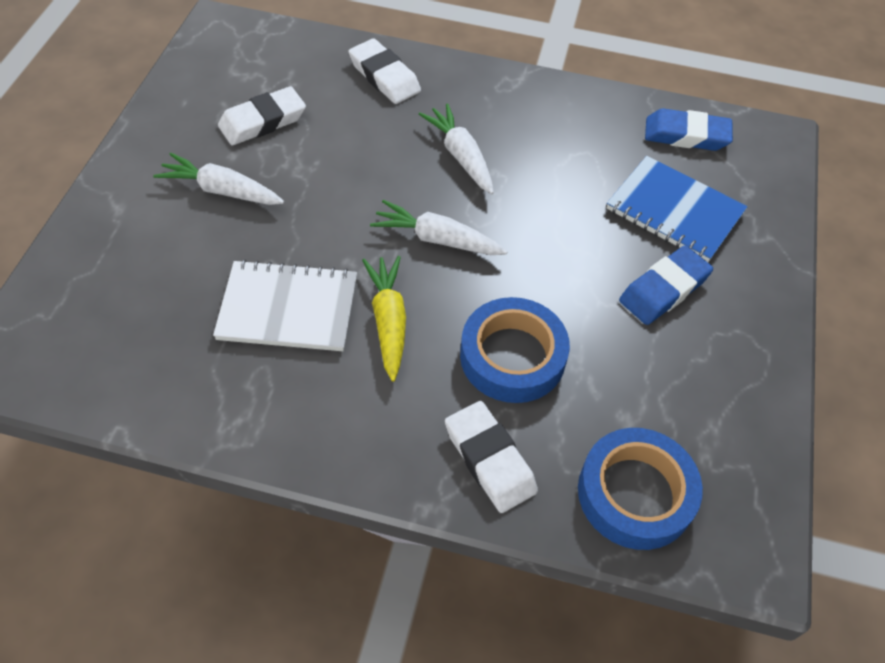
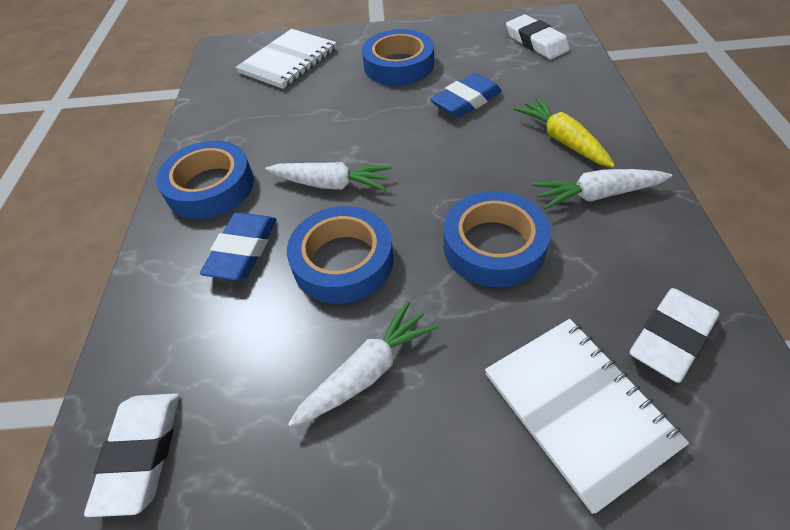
blue notebook: [607,156,748,262] = 1 -> none = 0
blue tape: [460,297,570,403] [578,428,703,550] = 2 -> [156,141,254,219] [287,206,394,304] [362,29,434,86] [443,191,551,287] = 4
white notebook: [213,259,357,351] = 1 -> [236,29,337,89] [485,319,689,514] = 2

